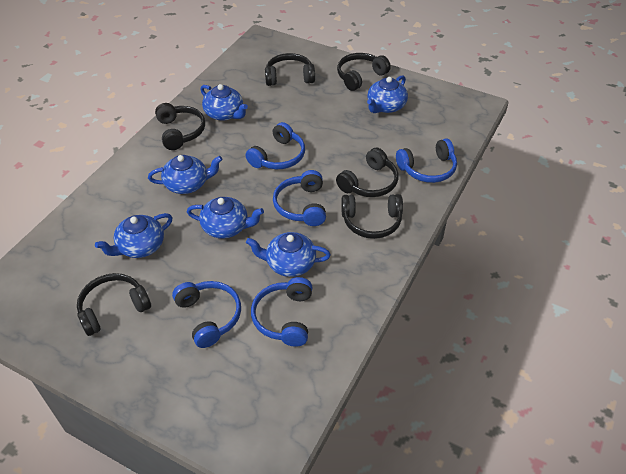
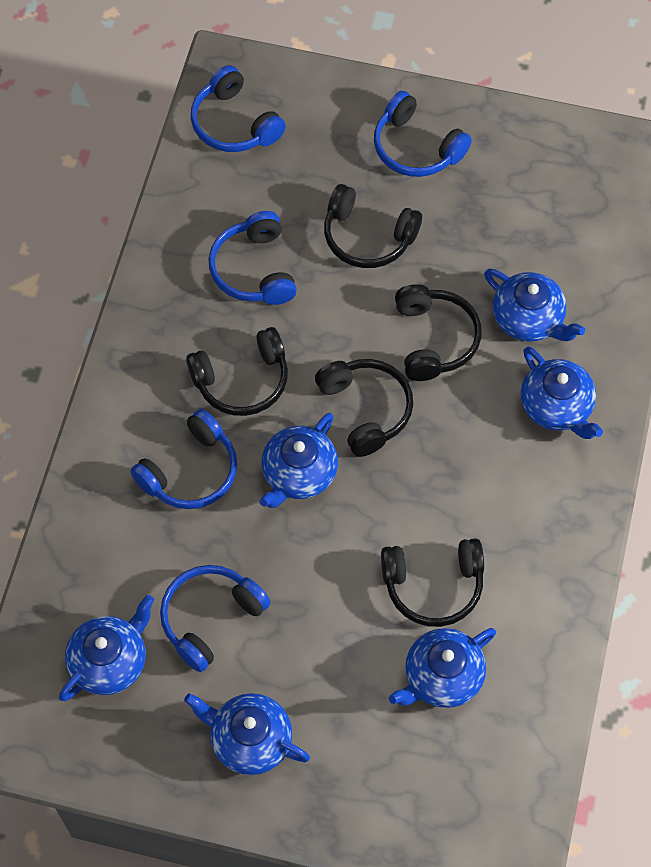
black headphones: [77,273,151,336] [155,103,205,150] [265,53,315,86] [336,148,398,197] [337,53,391,91] [341,194,403,239] = 6 -> [186,327,288,416] [315,359,413,457] [324,184,422,268] [381,538,484,627] [395,284,482,381] = 5

